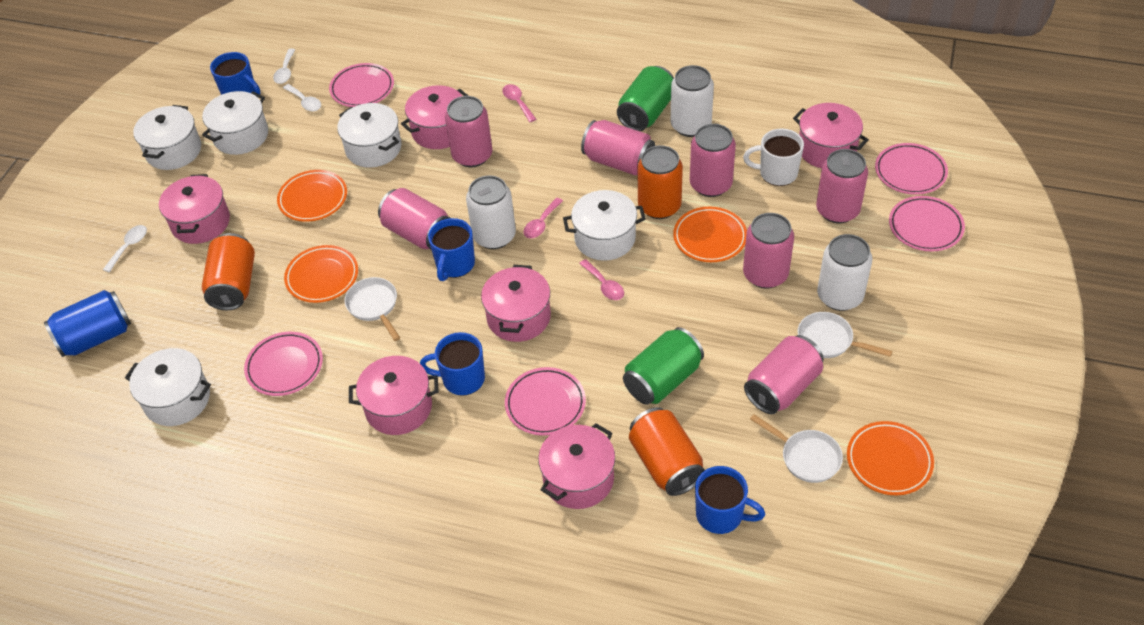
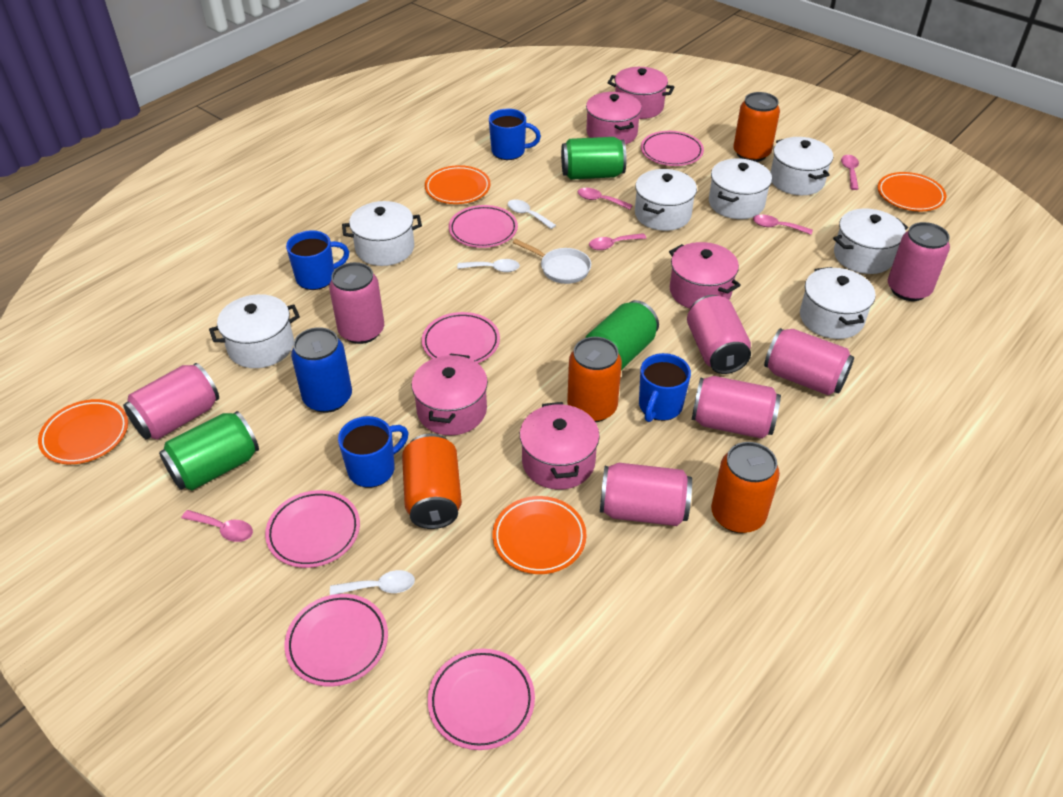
green can: [617,66,674,131] [623,327,704,405] = 2 -> [159,411,259,490] [561,137,626,180] [585,300,659,370] = 3
orange can: [202,233,255,310] [629,407,705,496] [638,145,683,219] = 3 -> [402,434,462,529] [567,337,622,422] [711,442,780,533] [733,92,780,162] = 4
pink plate: [244,332,323,396] [329,63,394,107] [505,367,586,436] [875,143,948,195] [889,196,965,252] = 5 -> [265,490,360,568] [284,594,388,686] [422,312,500,363] [428,649,535,750] [449,205,518,248] [641,131,704,166] = 6
pink pot: [159,174,230,244] [349,356,439,435] [401,85,468,149] [481,265,551,342] [538,423,615,509] [793,103,869,168] = 6 -> [412,354,488,435] [520,402,600,490] [586,92,642,145] [608,67,674,119] [669,242,741,309] = 5
pink spoon: [502,84,536,122] [523,198,563,238] [579,259,624,300] = 3 -> [182,510,253,542] [578,188,633,210] [589,233,646,250] [753,215,813,235] [841,155,859,190] = 5
white can: [466,175,516,249] [671,65,714,137] [817,234,872,311] = 3 -> none = 0
white mug: [743,128,804,186] = 1 -> none = 0
white pan: [345,277,400,341] [750,414,843,483] [797,312,893,358] = 3 -> [513,239,591,284] = 1
white pot: [125,348,211,426] [133,105,201,170] [202,91,268,155] [337,103,401,168] [563,190,646,261] = 5 -> [209,294,300,368] [342,201,422,266] [635,169,697,231] [709,158,772,219] [770,137,833,195] [800,267,876,339] [833,208,908,274] = 7

